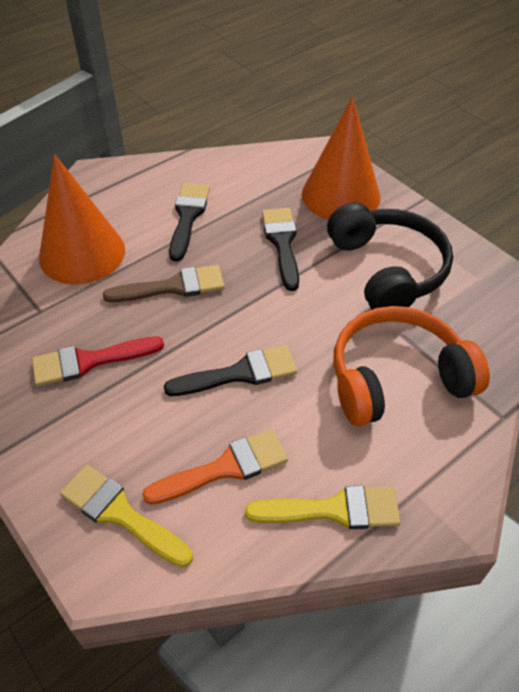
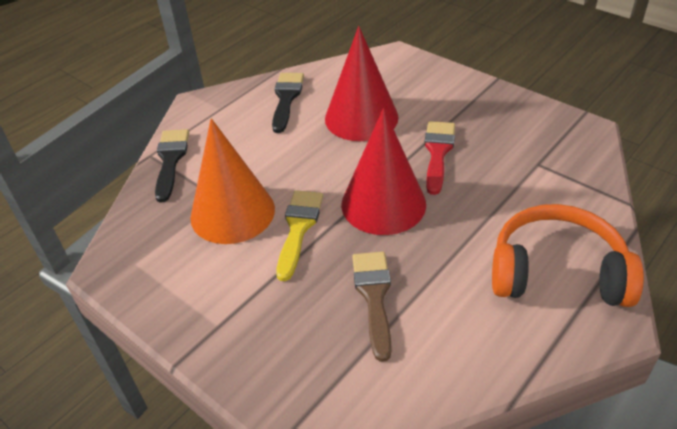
black brush: [164,345,297,396] [169,184,210,262] [262,208,299,291] = 3 -> [155,129,189,202] [272,73,304,133] = 2
black headphones: [327,202,453,310] = 1 -> none = 0
orange brush: [142,429,288,505] = 1 -> none = 0
orange cone: [39,154,125,284] [302,96,381,220] = 2 -> [190,118,275,244] = 1
red cone: none = 0 -> [325,26,399,141] [341,108,426,235] = 2
yellow brush: [60,465,193,568] [245,486,400,529] = 2 -> [276,190,323,281] = 1

